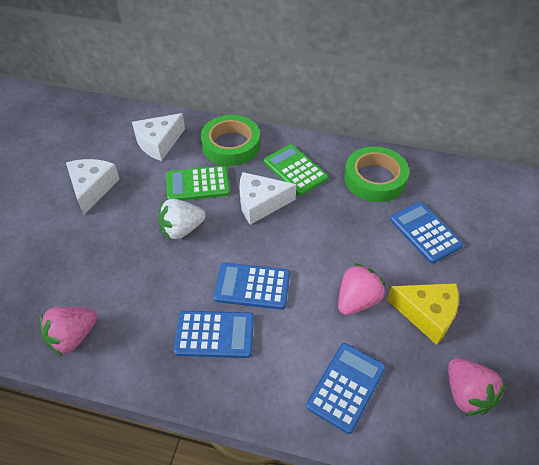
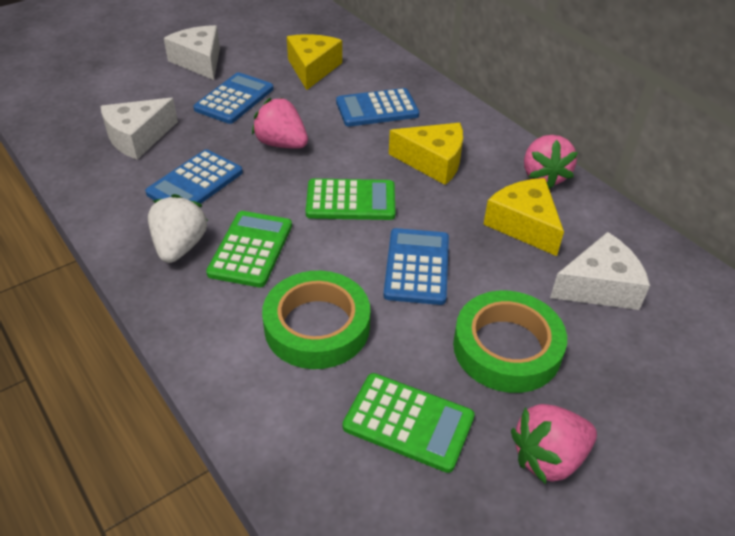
green calculator: [166,166,230,201] [264,144,328,196] = 2 -> [206,211,292,287] [306,178,396,220] [343,373,475,473] = 3
yellow cheese: [387,283,459,345] = 1 -> [287,34,342,90] [389,123,463,185] [483,178,564,256] = 3

